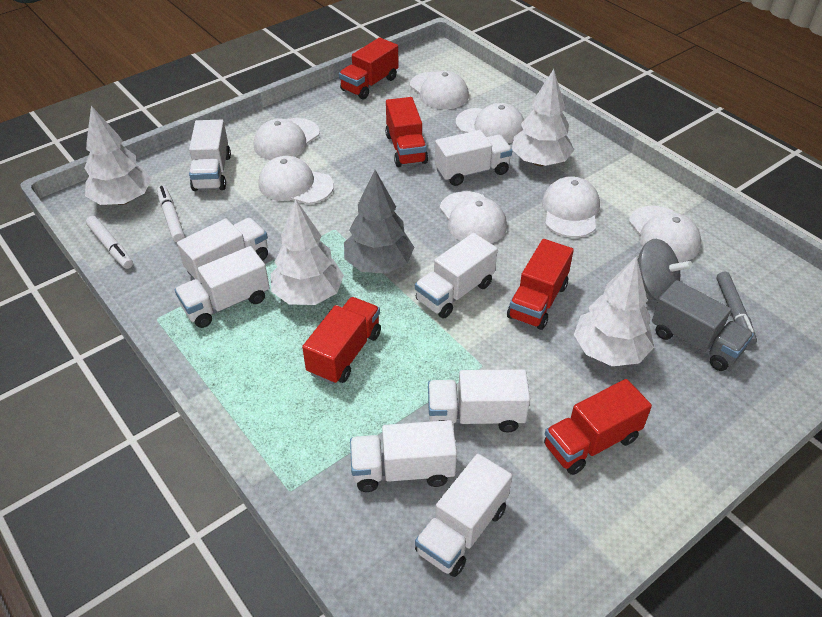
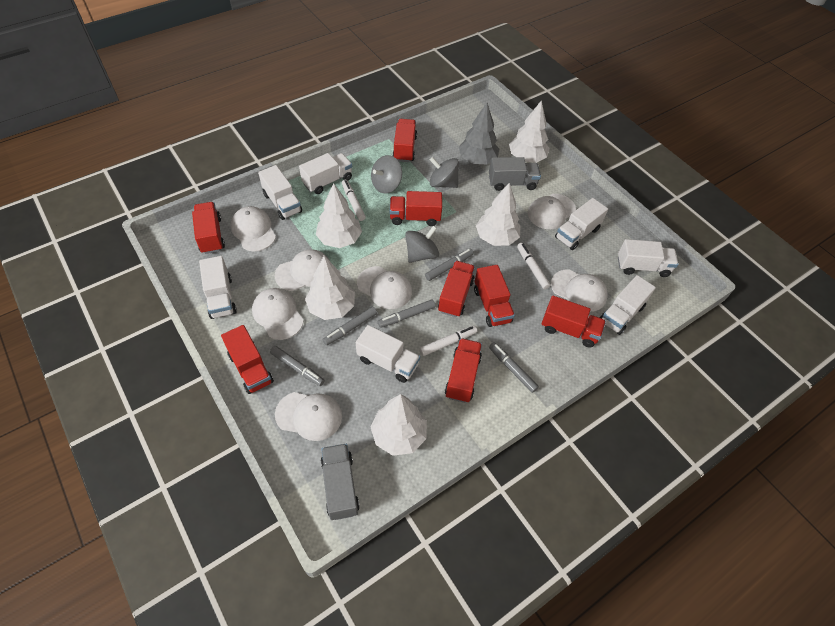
grey marker: [716,271,757,346] = 1 -> [270,346,325,386] [323,307,377,345] [378,300,435,328] [425,249,474,281] [489,342,539,393] = 5
grey spinning top: [637,239,692,301] = 1 -> [371,155,402,193] [405,226,439,263] [430,157,459,188] = 3
grey truck: [652,280,754,371] = 1 -> [321,444,360,520] [489,157,541,191] = 2
red truck: [302,297,381,384] [339,37,399,99] [385,97,428,167] [507,239,574,330] [544,379,652,475] = 5 -> [192,202,225,254] [221,325,274,394] [390,191,442,226] [393,119,417,162] [438,261,475,317] [445,338,482,403] [474,265,515,327] [541,296,606,347] = 8
white marker: [86,216,133,269] [157,186,185,242] = 2 -> [342,180,366,221] [419,326,477,356] [517,243,550,289] = 3
white tree: [84,106,152,205] [271,199,344,305] [512,69,574,166] [574,256,654,366] = 4 -> [305,256,355,320] [316,183,362,248] [371,394,427,456] [476,183,520,246] [509,100,549,163] = 5
white truck: [175,246,270,328] [177,218,268,283] [189,120,231,191] [350,420,457,492] [415,233,498,318] [415,454,512,577] [428,369,530,433] [435,130,512,186] = 8 -> [199,256,237,319] [258,165,302,220] [299,153,352,194] [356,325,420,383] [555,198,608,250] [600,275,656,335] [618,239,678,277] = 7

